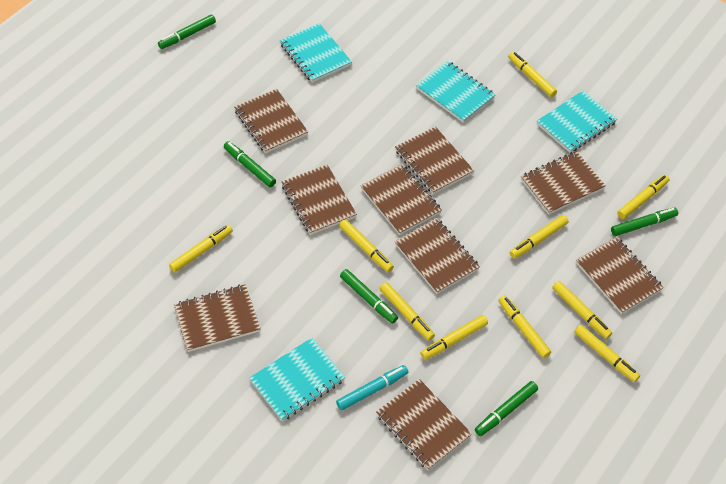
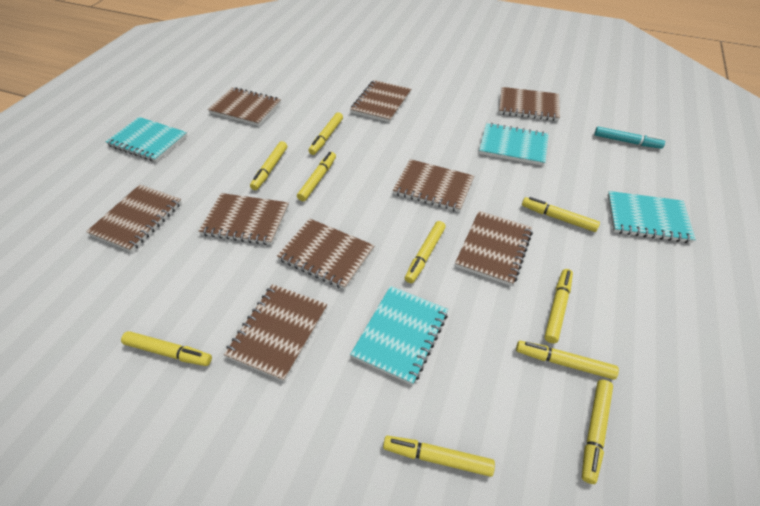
green marker: [158,14,216,49] [224,141,276,187] [340,269,398,324] [475,381,538,436] [611,207,678,236] = 5 -> none = 0

